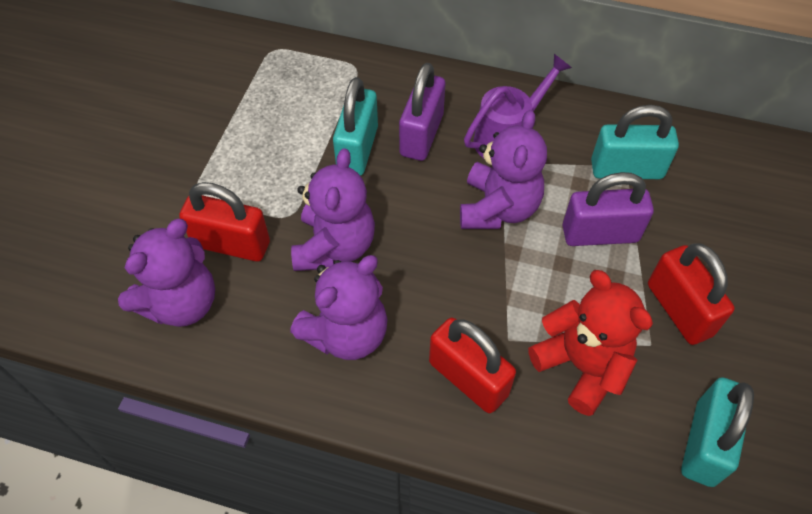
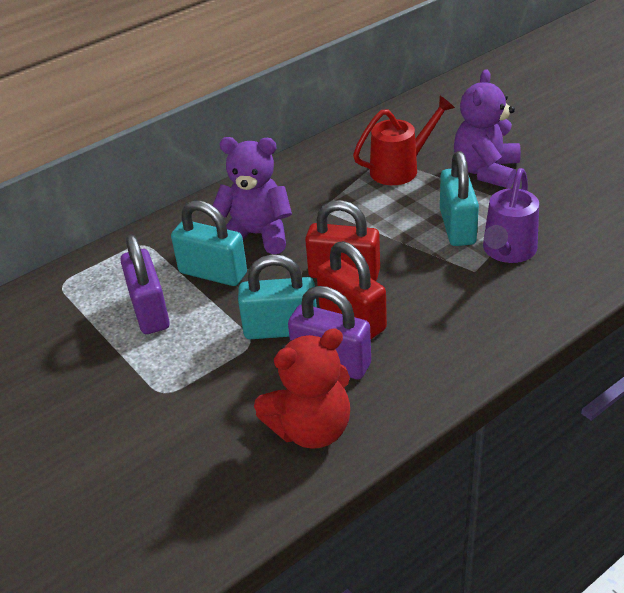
purple teddy bear: [118,219,215,327] [290,255,388,360] [291,148,375,271] [460,110,547,229] = 4 -> [213,137,292,254] [454,69,521,188] = 2
red padlock: [179,182,270,261] [429,318,516,413] [648,243,735,345] = 3 -> [305,200,380,281] [316,241,387,339] = 2
red watering can: none = 0 -> [353,96,455,185] = 1

